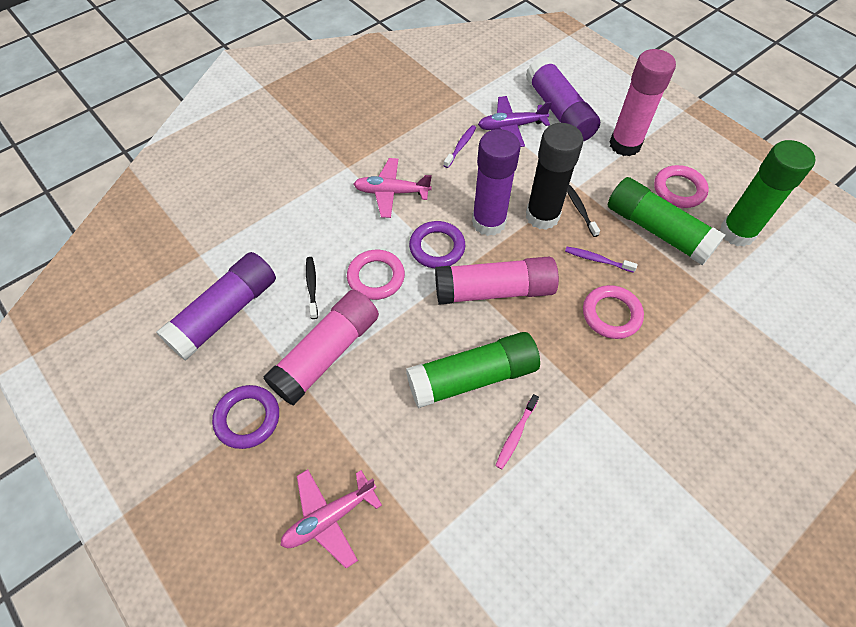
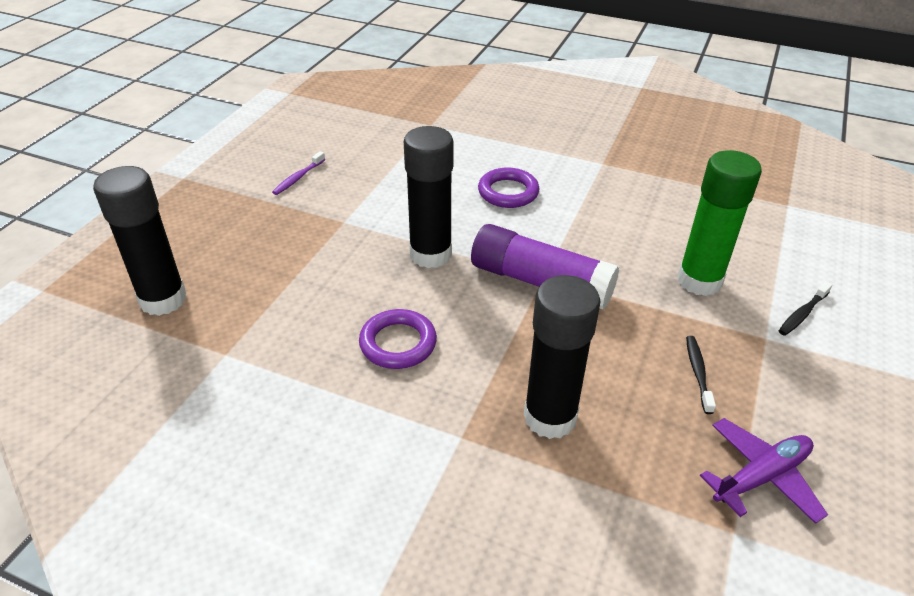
black glue stick: [526,123,583,230] = 1 -> [93,166,187,316] [404,126,454,268] [524,275,601,439] = 3
green glue stick: [406,332,540,408] [608,177,726,265] [720,140,815,247] = 3 -> [677,150,762,296] = 1
pink glue stick: [263,290,379,406] [435,257,559,305] [610,49,676,156] = 3 -> none = 0
pink plane: [280,469,382,569] [353,158,432,218] = 2 -> none = 0
pink ring: [347,250,405,300] [583,285,644,339] [654,165,709,208] = 3 -> none = 0
pink toothbrush: [495,394,539,469] = 1 -> none = 0
purple glue stick: [156,252,276,360] [472,129,521,236] [526,56,600,141] = 3 -> [471,224,619,309] = 1
purple toothbrush: [444,125,476,168] [565,247,638,273] = 2 -> [272,151,325,195] = 1

